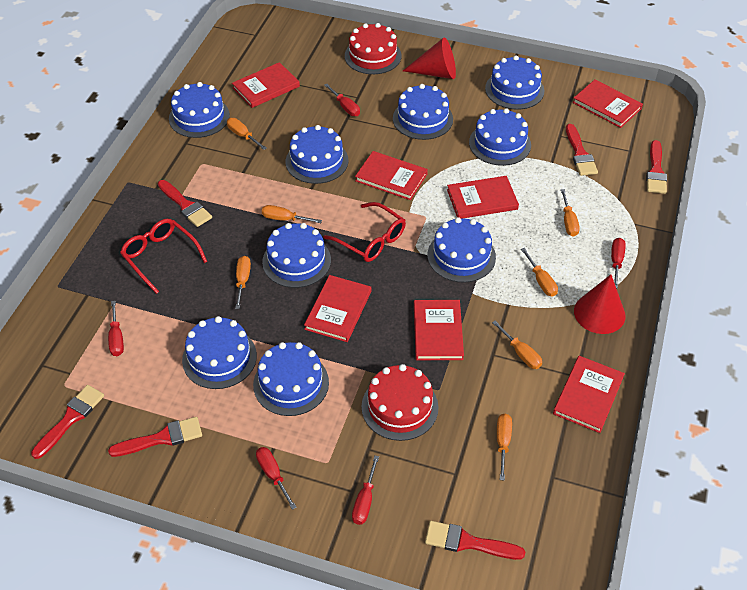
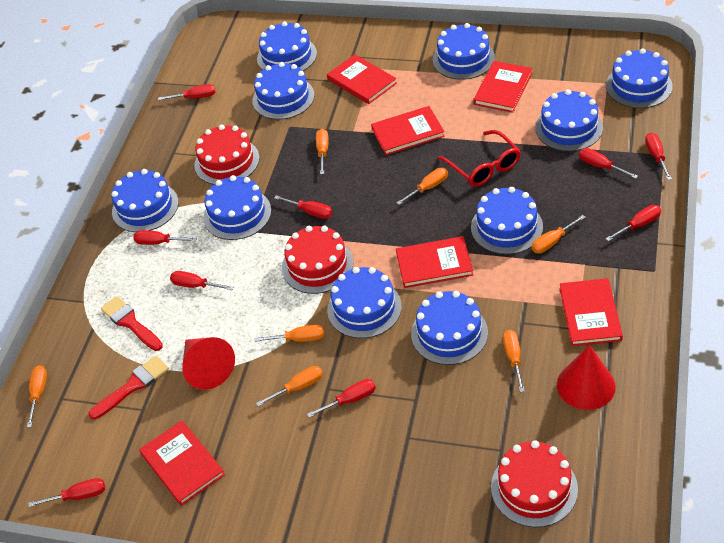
blue cake: [169,82,230,138] [182,316,257,389] [253,342,329,416] [262,223,331,288] [286,125,348,184] [393,84,453,140] [428,217,496,282] [469,108,531,166] [485,55,544,110] = 9 -> [112,169,178,232] [203,175,271,240] [252,62,314,120] [257,21,317,71] [327,267,402,338] [411,291,488,365] [433,23,495,80] [471,187,543,254] [535,89,603,151] [606,48,673,108] = 10
red book: [232,62,300,108] [304,275,371,342] [355,151,428,200] [414,300,464,360] [447,176,519,218] [553,356,625,433] [573,80,643,128] = 7 -> [139,420,225,506] [327,54,397,104] [371,106,445,155] [396,236,473,288] [473,61,532,113] [560,278,623,346] = 6
red brush: [31,385,104,459] [108,417,202,457] [158,180,212,227] [425,521,525,560] [566,124,598,176] [646,140,667,194] = 6 -> [89,355,169,420] [101,296,163,351] = 2
red cake: [345,23,401,74] [362,364,439,441] = 2 -> [195,124,259,185] [282,226,354,294] [491,440,578,527] = 3
red glasses: [120,219,207,294] [324,202,406,262] = 2 -> [438,130,521,187] = 1
red screwdriver: [108,301,124,356] [256,447,296,510] [324,84,360,116] [352,456,379,525] [611,238,626,288] = 5 -> [28,478,105,507] [133,230,197,245] [158,84,216,100] [170,271,233,290] [274,196,332,219] [307,379,376,418] [579,148,638,179] [605,205,661,241] [645,133,672,180] = 9

